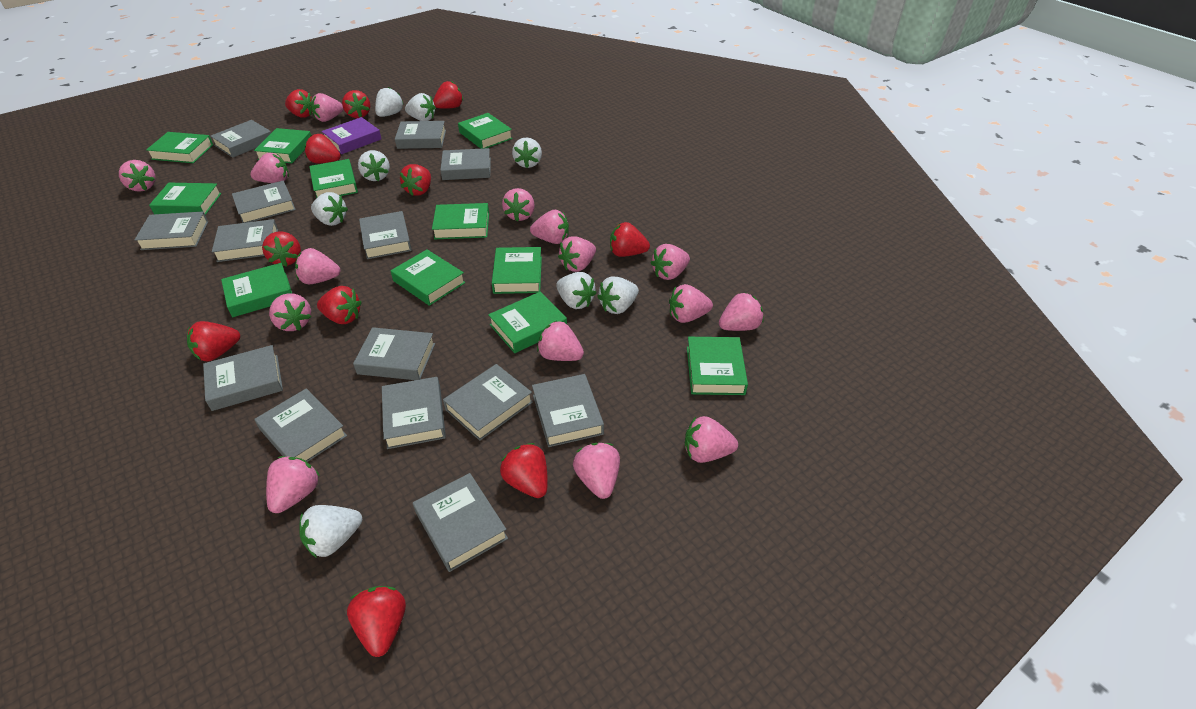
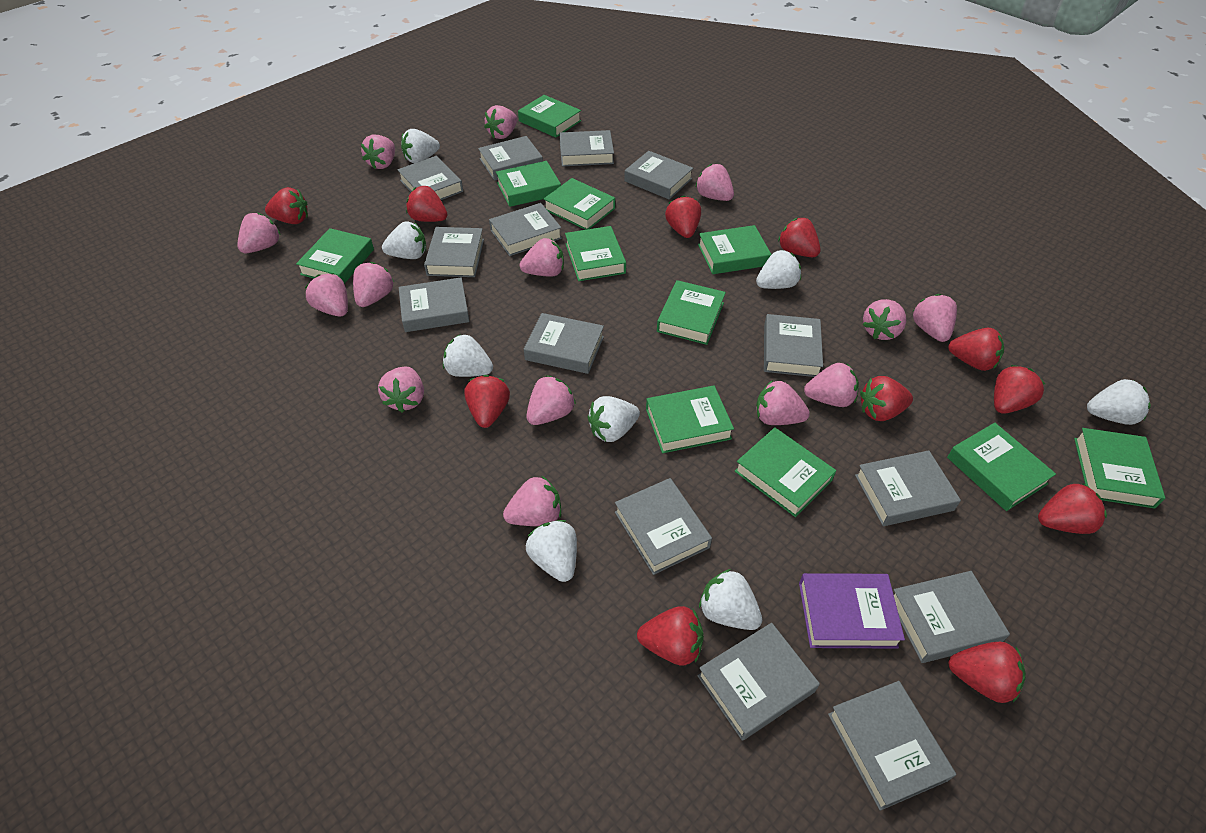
pink strawberry: [119,160,155,192] [250,153,289,183] [266,456,320,513] [269,293,312,331] [295,248,340,284] [311,93,344,122] [502,188,535,221] [530,210,569,244] [537,321,584,361] [558,236,596,272] [573,443,620,499] [650,244,690,280] [669,284,713,323] [685,416,738,463] [719,292,764,331] = 15 -> [237,213,281,253] [305,273,348,317] [353,262,394,307] [361,135,395,169] [378,367,424,413] [484,105,517,139] [503,476,561,526] [520,238,564,277] [526,375,576,425] [695,164,734,201] [756,380,810,425] [804,363,859,407] [862,299,906,340] [912,294,957,342] = 14

